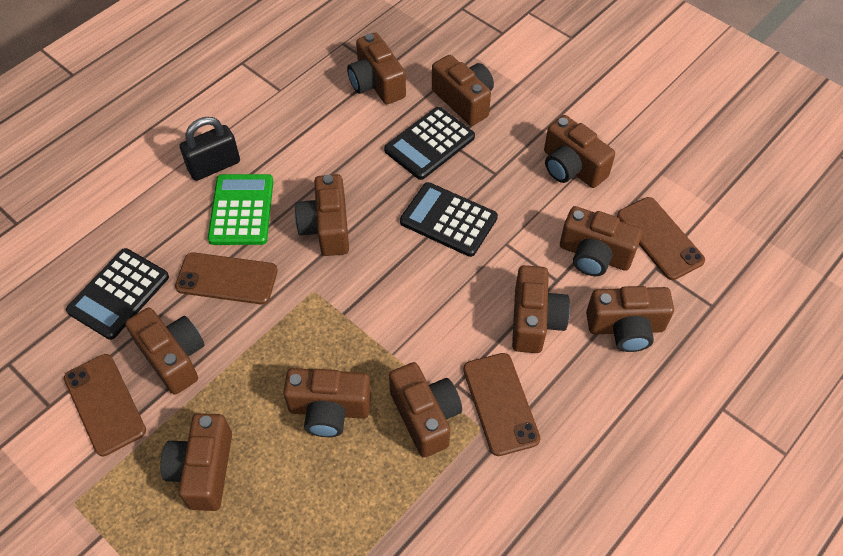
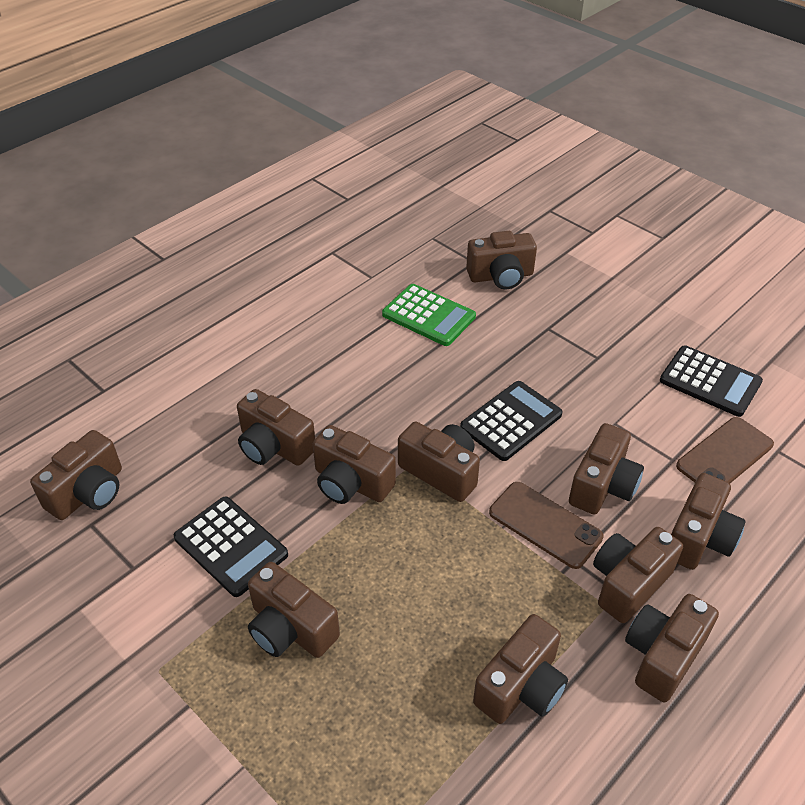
black padlock: [180,117,240,181] = 1 -> none = 0
brown phone: [64,354,146,456] [175,252,278,304] [463,353,541,456] [617,197,705,280] = 4 -> [489,482,604,569] [676,417,774,483] = 2

